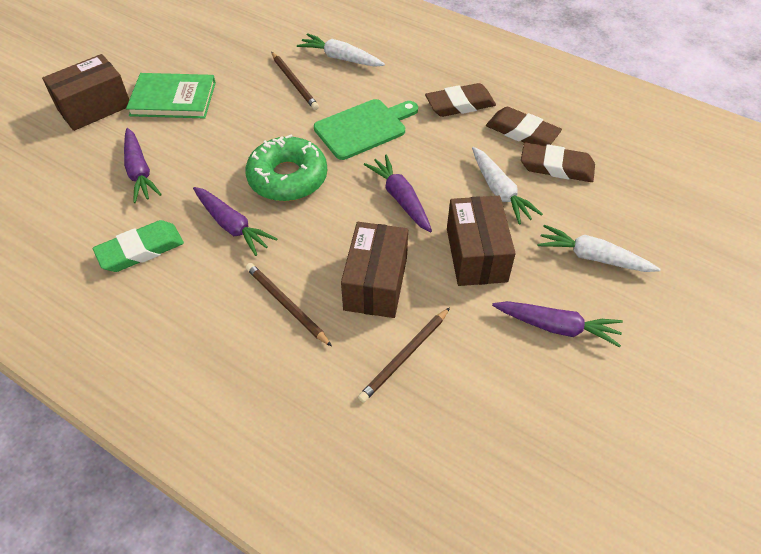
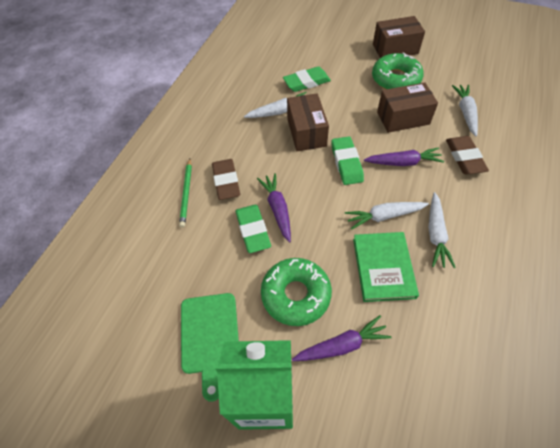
brown eraser: [425,83,496,117] [486,107,562,146] [521,143,595,182] = 3 -> [212,159,240,200] [446,136,489,174] = 2
brown pencil: [246,263,332,347] [271,52,319,110] [358,307,450,403] = 3 -> none = 0
green carton: none = 0 -> [215,340,293,430] = 1
green donut: [245,135,327,201] = 1 -> [261,258,332,326] [372,52,424,90] = 2
green eraser: [93,220,184,272] = 1 -> [235,205,271,253] [283,66,331,92] [331,136,364,185] = 3
green pencil: none = 0 -> [179,159,192,228] = 1
purple carrot: [124,128,162,203] [193,187,277,256] [364,155,432,232] [492,301,623,347] = 4 -> [257,173,291,242] [292,315,392,361] [364,147,444,166] = 3
white carrot: [297,33,385,67] [472,147,543,225] [538,225,661,272] = 3 -> [244,92,307,118] [345,202,429,230] [429,192,456,268] [452,85,478,136] = 4

